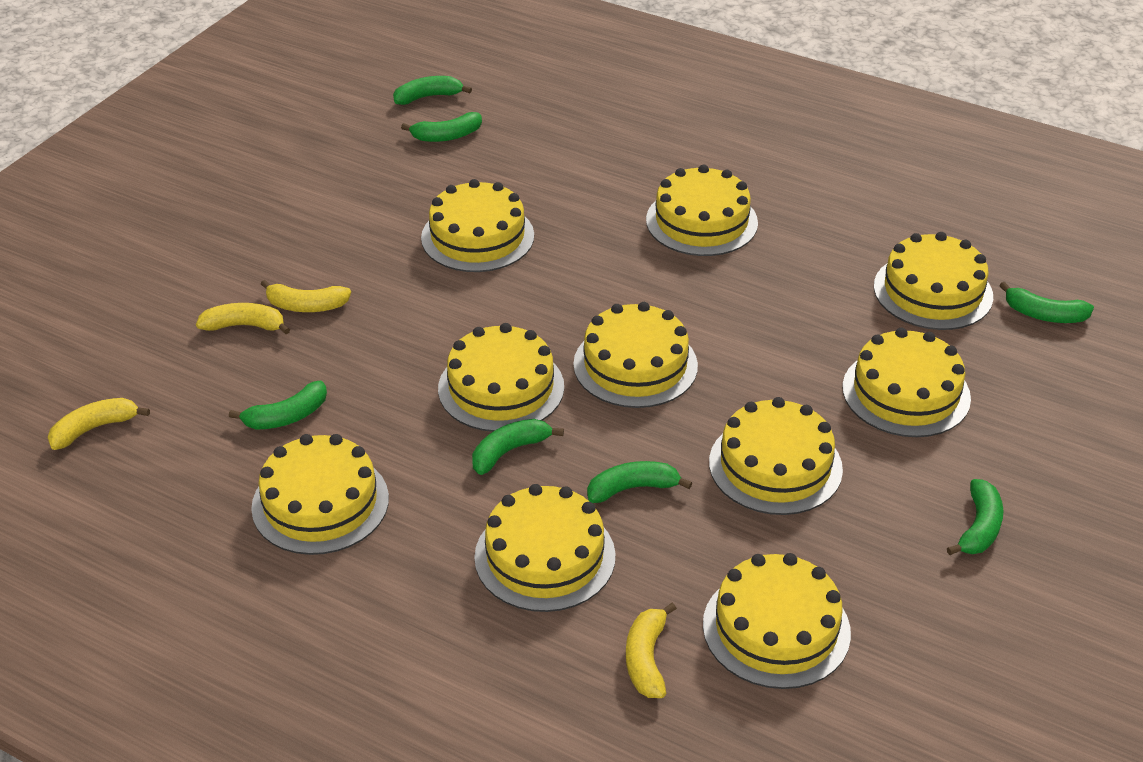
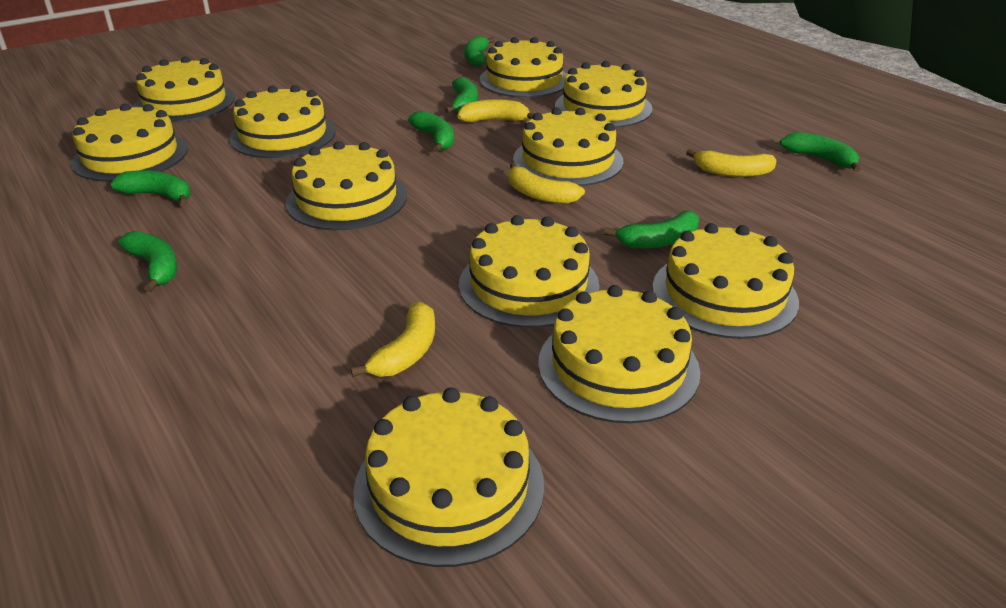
yellow cake: [251,434,389,555] [421,179,534,272] [438,323,564,432] [474,484,616,612] [573,302,698,408] [646,164,758,256] [703,553,851,689] [709,397,843,515] [842,328,971,437] [874,232,993,330] = 10 -> [71,103,188,182] [134,56,235,122] [229,85,336,158] [286,141,407,230] [353,387,544,567] [459,215,600,328] [480,37,567,98] [513,107,623,186] [538,285,701,424] [555,61,653,128] [652,223,799,339] = 11

